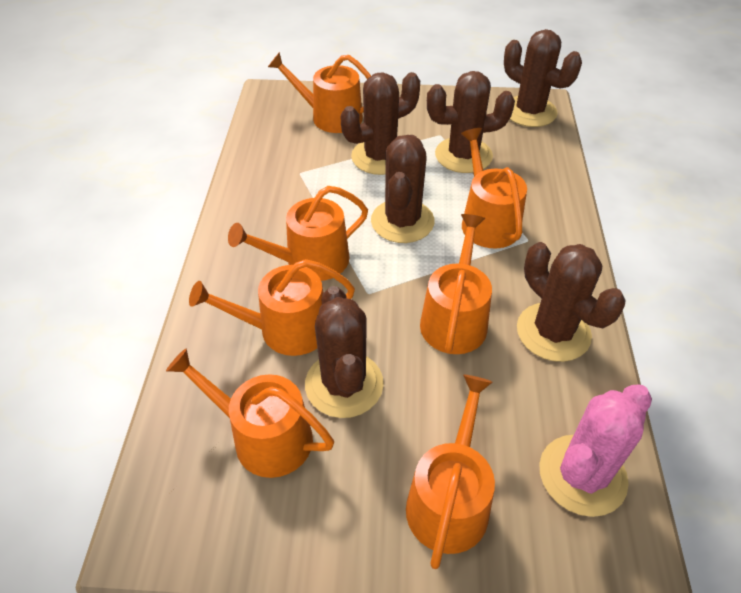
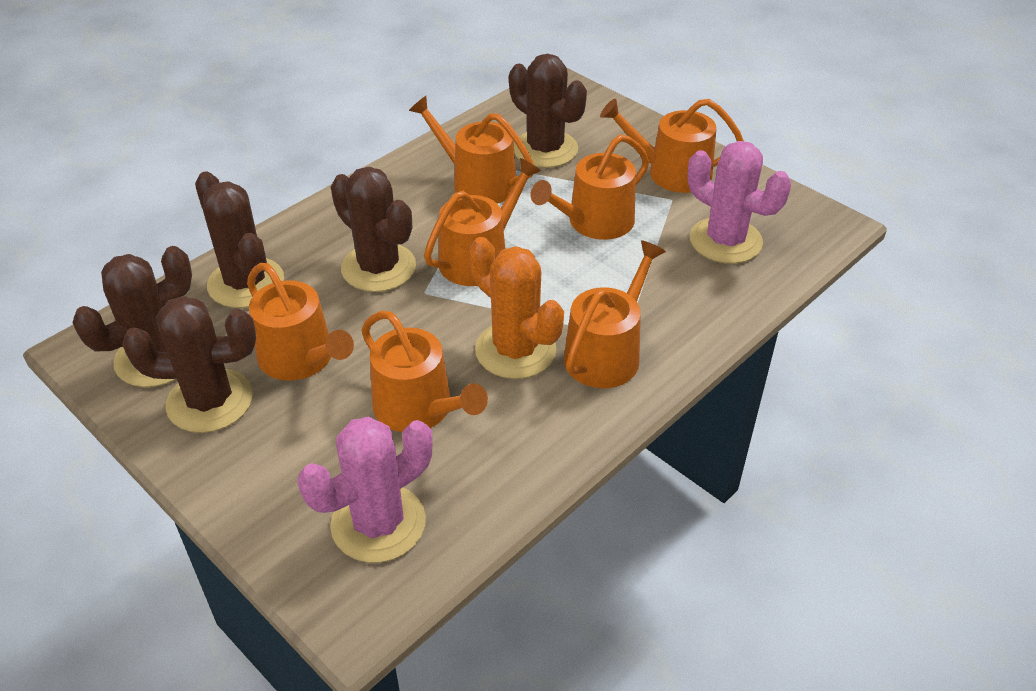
brown cactus: [305,286,384,418] [341,72,420,175] [371,135,434,243] [427,71,515,173] [504,29,582,127] [517,242,626,362] = 6 -> [72,246,192,387] [122,296,256,433] [195,172,284,308] [331,167,416,292] [509,53,587,168] = 5
orange cactus: none = 0 -> [469,237,564,379] = 1
pink cactus: [539,385,652,517] = 1 -> [298,416,433,563] [688,141,791,264] = 2

